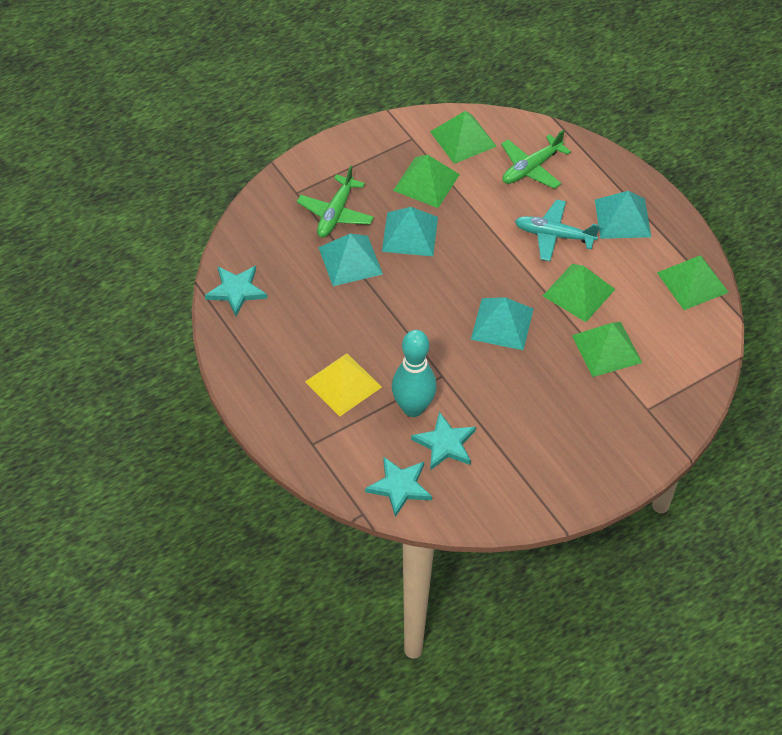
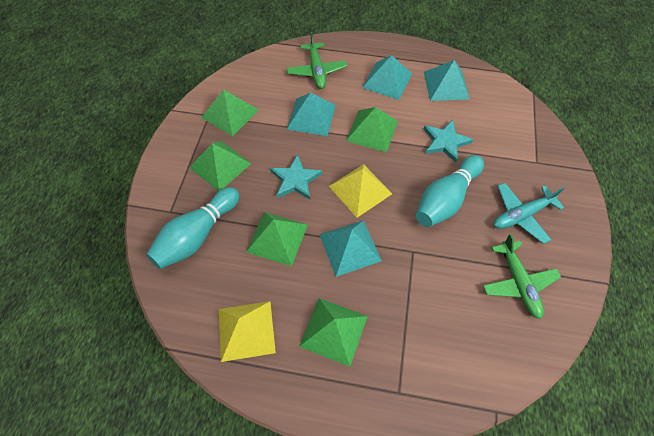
turquoise bowling pin: [392,330,437,417] = 1 -> [146,187,240,269] [416,155,484,227] = 2
turquoise star: [205,266,267,316] [365,456,432,517] [411,412,476,470] = 3 -> [270,154,322,199] [423,120,474,163] = 2
yellow pyramid: [305,353,382,416] = 1 -> [219,301,276,362] [329,164,392,218] = 2

